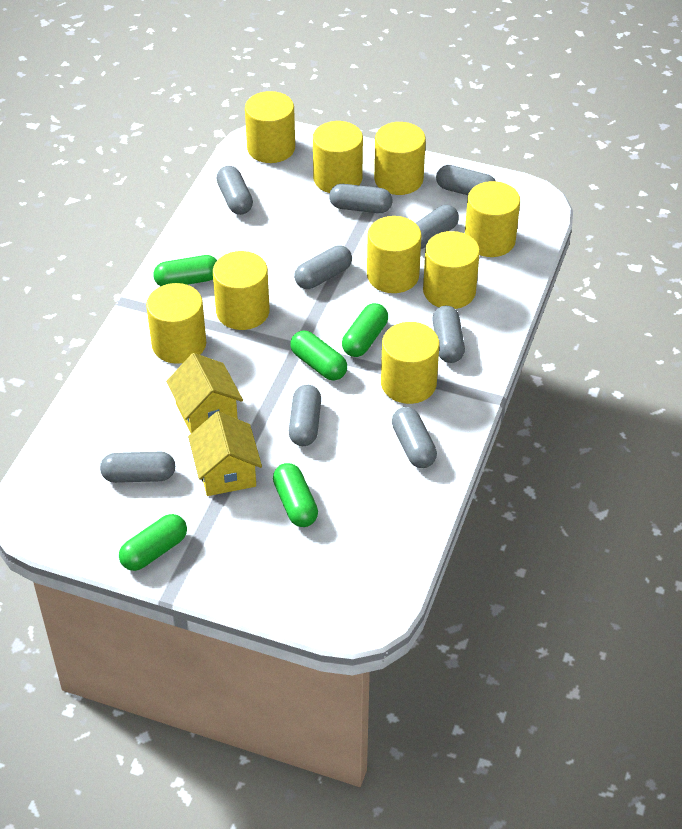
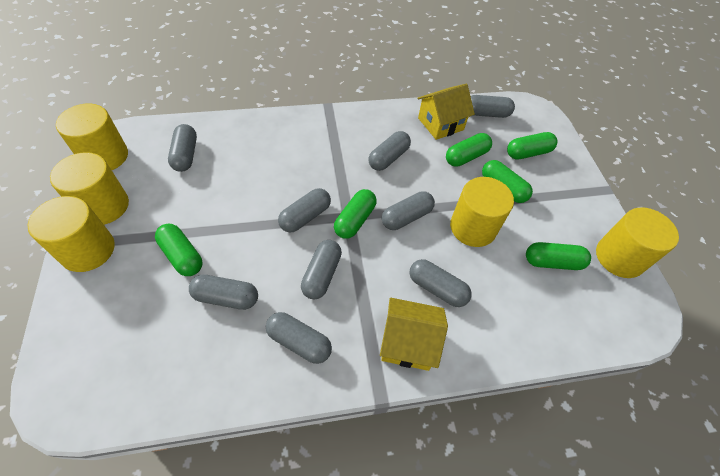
green capsule: [119,514,187,571] [153,255,217,286] [273,463,318,527] [290,331,347,381] [342,303,388,357] = 5 -> [155,224,202,276] [334,189,377,239] [446,133,492,167] [482,160,533,203] [507,132,558,159] [526,242,591,270] = 6
yellow cylinder: [146,283,206,364] [213,251,270,330] [245,91,295,163] [313,121,363,193] [367,216,421,293] [374,122,426,195] [381,322,439,404] [423,231,480,309] [465,181,520,257] = 9 -> [27,196,115,272] [50,152,129,225] [56,104,128,170] [450,177,514,247] [596,207,679,278] = 5

